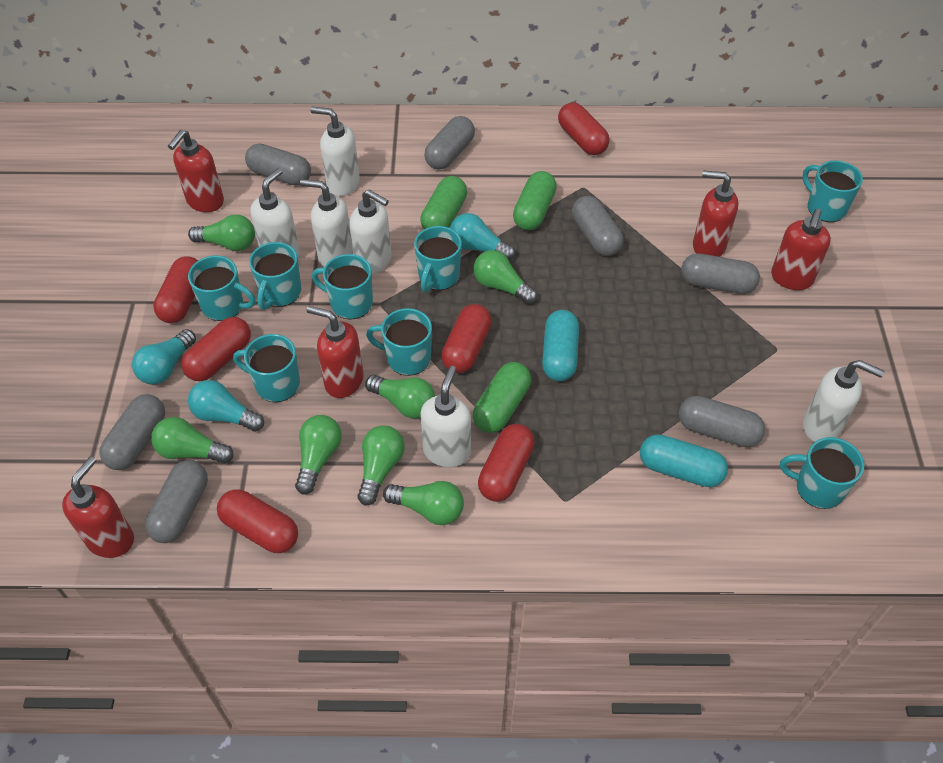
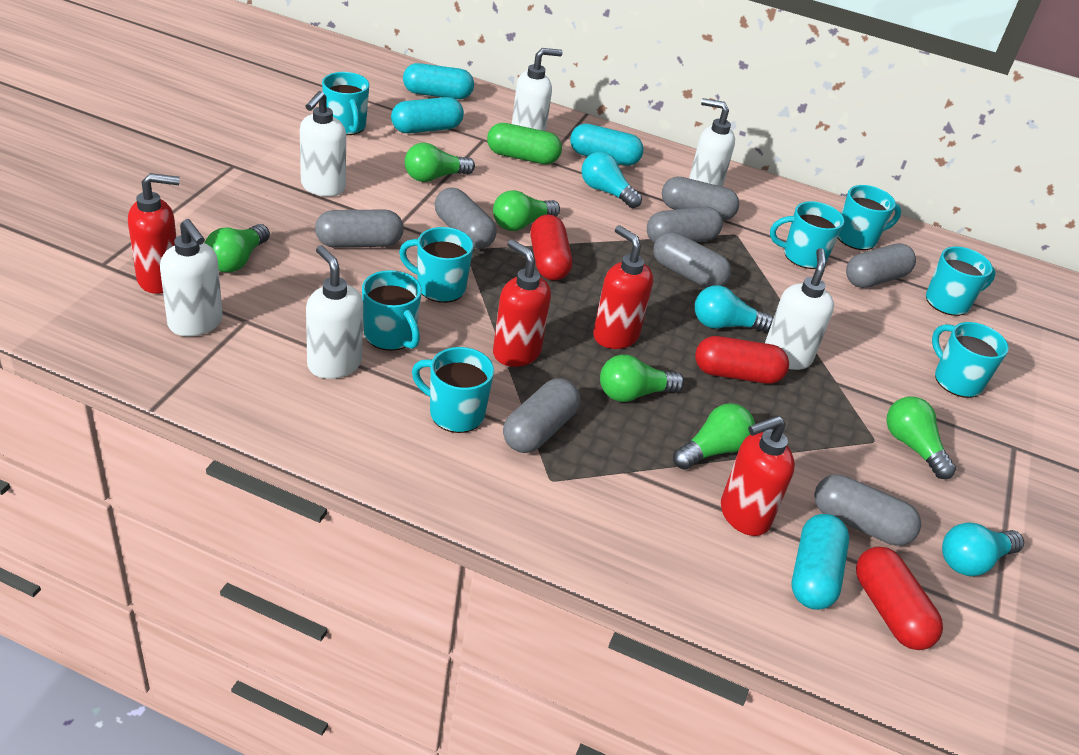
green capsule: [420,176,467,229] [473,362,531,433] [513,171,557,230] = 3 -> [487,123,562,164] = 1
green light bulb: [151,417,234,463] [188,215,255,251] [295,415,342,494] [358,426,405,505] [365,375,435,419] [383,481,464,525] [474,250,537,304] = 7 -> [205,224,270,272] [405,143,475,182] [493,190,560,231] [600,354,685,402] [673,403,755,470] [887,396,956,479] = 6
grey capsule: [99,394,165,470] [145,460,208,543] [245,143,311,186] [424,116,475,169] [572,196,623,256] [679,396,765,447] [681,253,760,294] = 7 -> [315,210,404,248] [435,188,497,249] [503,378,580,453] [647,207,723,243] [653,232,731,288] [662,176,739,221] [814,474,921,546] [846,243,916,288] = 8
red capsule: [153,256,198,323] [181,317,251,381] [217,489,298,553] [441,304,492,373] [478,424,535,502] [558,102,610,155] = 6 -> [530,214,572,281] [695,336,789,384] [856,547,943,650] = 3
red soap dispenser: [62,456,134,558] [168,130,224,212] [307,306,363,398] [693,170,739,257] [771,209,831,290] = 5 -> [128,173,180,294] [493,239,551,367] [593,225,653,349] [721,416,795,536] = 4
turquoise capsule: [542,310,579,381] [640,434,728,487] = 2 -> [391,97,464,133] [403,63,474,99] [570,124,644,166] [792,514,849,610] = 4

